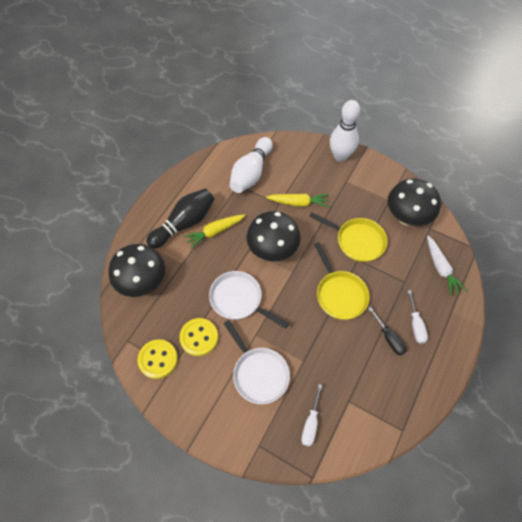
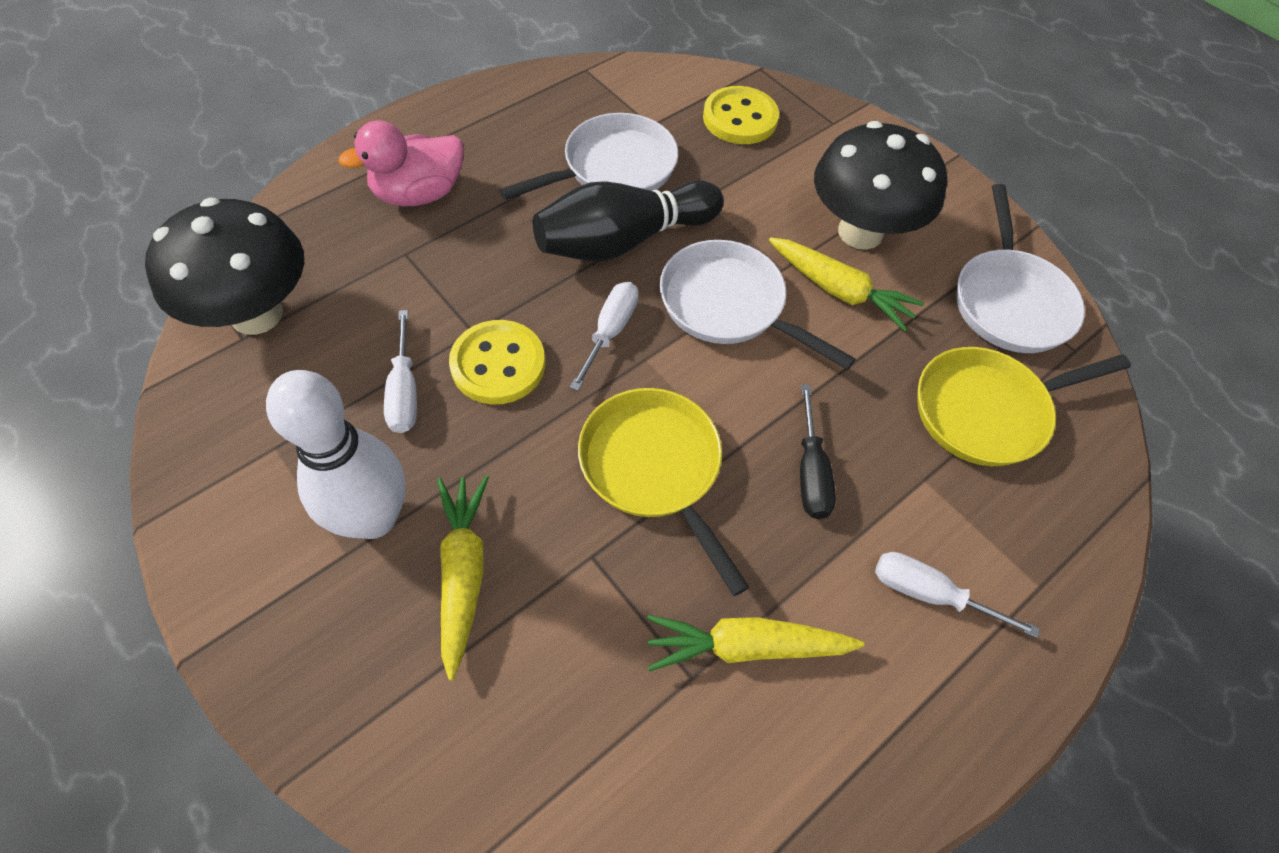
black mushroom: [108,244,165,297] [246,211,300,261] [388,179,441,226] = 3 -> [145,198,304,335] [814,121,947,250] = 2
pink duck: none = 0 -> [338,120,464,206] = 1
white bowling pin: [230,137,273,193] [330,100,360,162] = 2 -> [266,370,406,539] = 1
white carrot: [427,236,467,296] = 1 -> none = 0
white pan: [209,271,289,329] [224,320,290,404] = 2 -> [499,113,678,200] [660,240,856,370] [957,184,1085,353] = 3
white screwdriver: [301,384,322,447] [408,290,428,344] = 2 -> [384,310,417,433] [570,282,639,391] [875,552,1040,638] = 3
yellow carrot: [183,215,245,249] [266,194,329,208] = 2 -> [437,476,489,680] [647,615,864,671] [769,237,924,331] = 3

